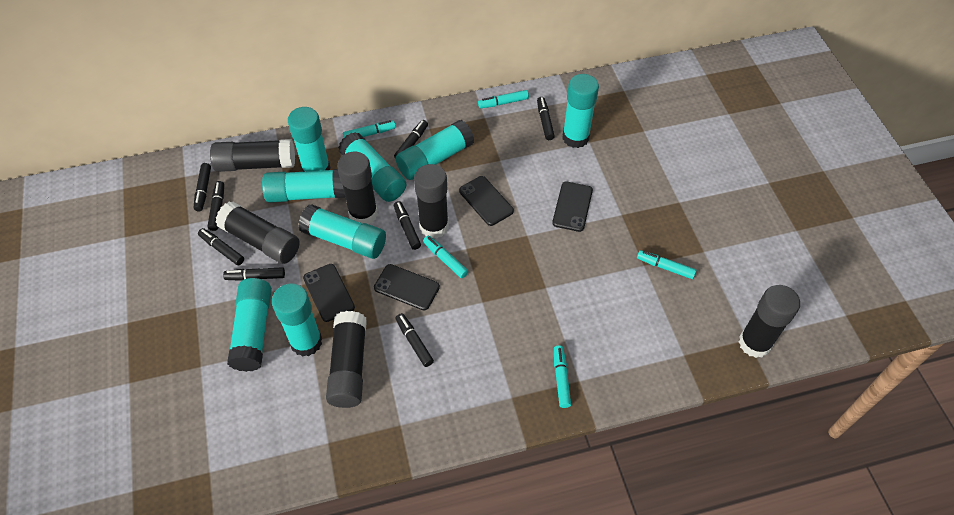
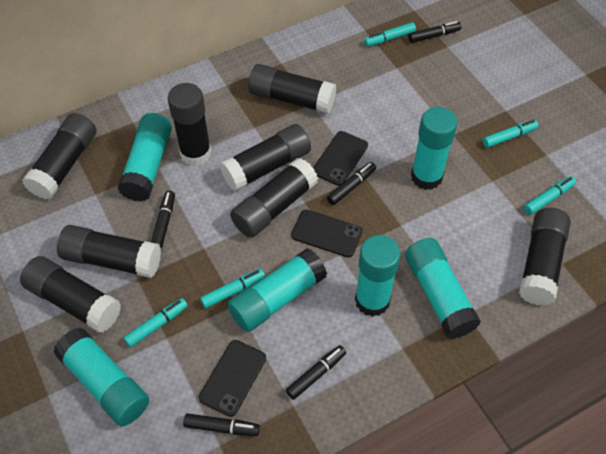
black glue stick: [210,139,295,172] [216,202,300,264] [326,311,367,408] [337,151,378,224] [414,164,449,238] [739,285,800,358] = 6 -> [20,256,121,333] [23,113,96,199] [57,225,161,278] [168,83,211,166] [220,124,311,191] [230,158,318,238] [248,64,336,114] [519,208,571,306] = 8
black marker: [194,163,211,211] [198,228,244,265] [207,181,224,231] [223,267,285,281] [394,120,428,158] [394,201,421,250] [396,313,434,367] [537,97,555,140] = 8 -> [151,191,175,248] [183,413,260,436] [286,345,346,400] [327,162,376,205] [408,21,461,43] = 5
black phone: [303,264,355,322] [374,264,440,310] [459,176,514,226] [552,182,593,232] = 4 -> [199,340,266,417] [291,210,363,257] [313,131,368,186] = 3
turquoise glue stick: [227,278,272,372] [262,169,345,203] [272,283,322,357] [288,107,331,172] [298,204,386,259] [338,132,407,202] [395,120,474,180] [562,74,599,148] = 8 -> [53,328,149,426] [117,113,172,202] [228,248,327,332] [355,235,401,317] [405,238,481,339] [411,107,458,190] = 6

